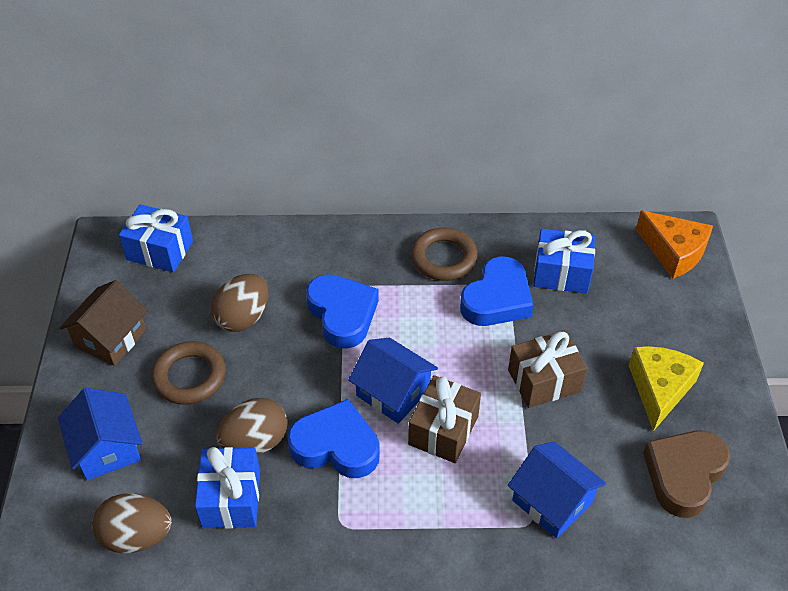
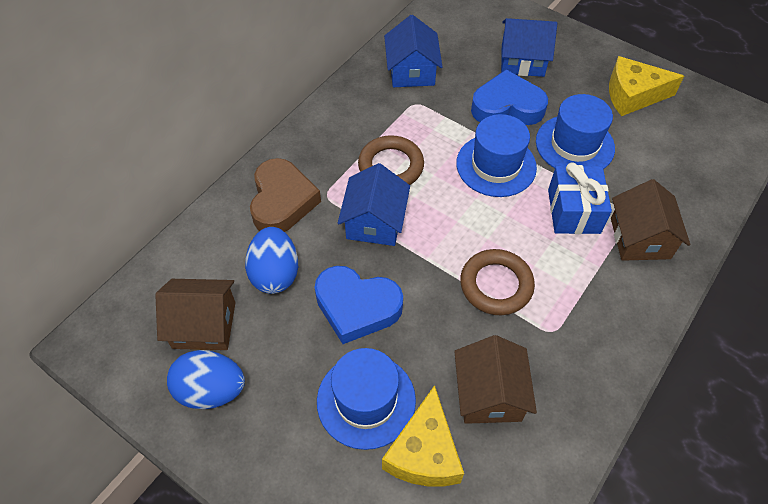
blue egg: none = 0 -> [167,350,245,409] [245,227,298,294] = 2
blue gift: [119,204,193,272] [195,447,260,529] [533,229,595,294] = 3 -> [548,163,612,234] = 1
blue hat: none = 0 -> [317,348,416,450] [456,114,537,197] [536,94,615,169] = 3
blue heart: [287,399,380,478] [306,274,379,349] [460,256,534,326] = 3 -> [315,266,403,344] [471,70,548,125] = 2
brown egg: [92,493,172,553] [211,274,269,332] [216,398,287,454] = 3 -> none = 0
brown gift: [408,375,481,463] [508,330,587,408] = 2 -> none = 0
brown house: [60,280,148,366] = 1 -> [155,279,235,350] [454,335,537,424] [611,179,690,261] = 3
orange cheese: [636,210,713,279] = 1 -> none = 0
yellow cheese: [629,346,704,431] = 1 -> [382,385,464,486] [609,56,684,116] = 2

